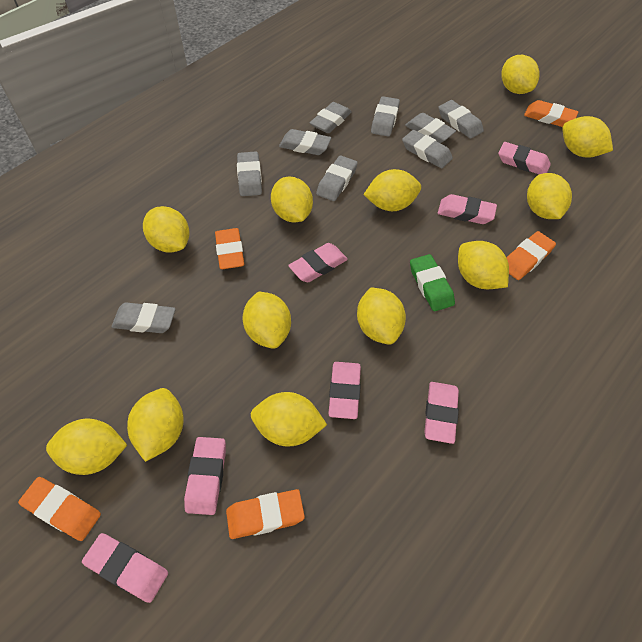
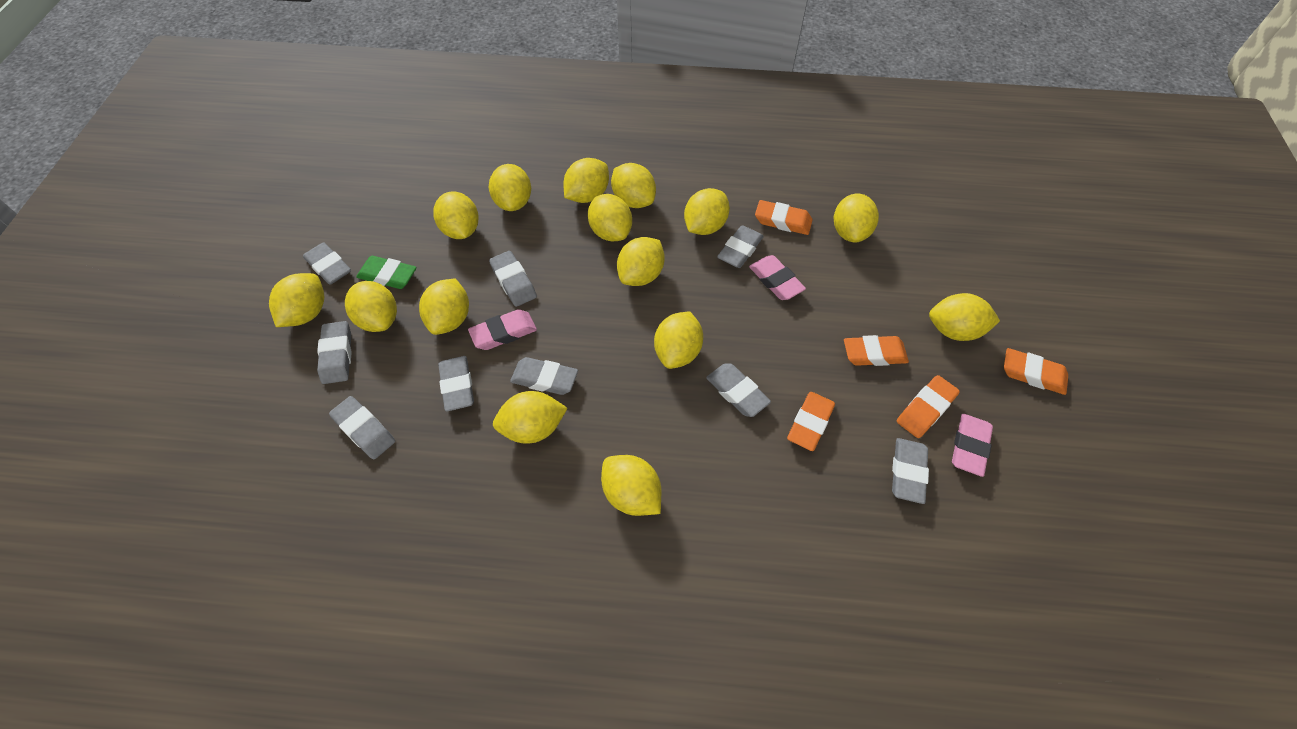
pink eraser: [82,533,168,603] [184,437,226,515] [288,243,348,282] [328,362,361,419] [424,382,459,444] [438,194,497,224] [498,142,551,174] = 7 -> [468,309,537,350] [749,255,806,300] [952,414,993,477] = 3
yellow lemon: [46,418,127,475] [127,388,184,462] [143,206,190,253] [243,292,291,349] [251,392,327,447] [271,177,313,222] [357,287,406,345] [363,169,421,211] [458,241,509,289] [501,55,540,94] [527,173,572,219] [562,116,613,158] = 12 -> [269,273,325,327] [345,281,397,332] [419,279,469,335] [433,191,479,239] [489,164,531,211] [493,391,568,444] [563,158,609,203] [588,194,632,241] [601,455,661,516] [611,163,656,208] [617,237,665,286] [654,312,703,369] [684,188,730,235] [834,194,879,243] [929,293,1000,341] = 15

